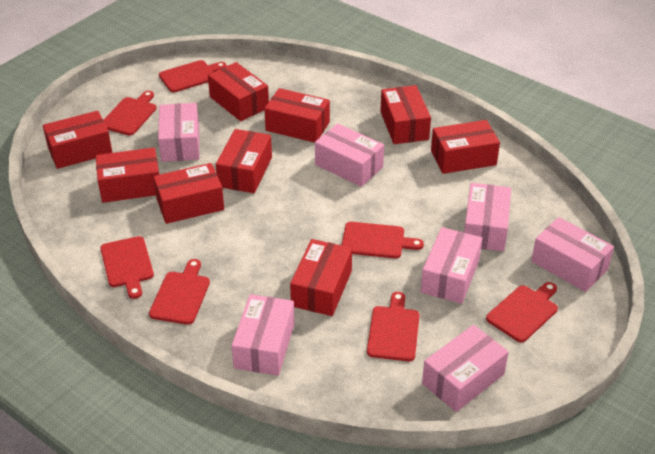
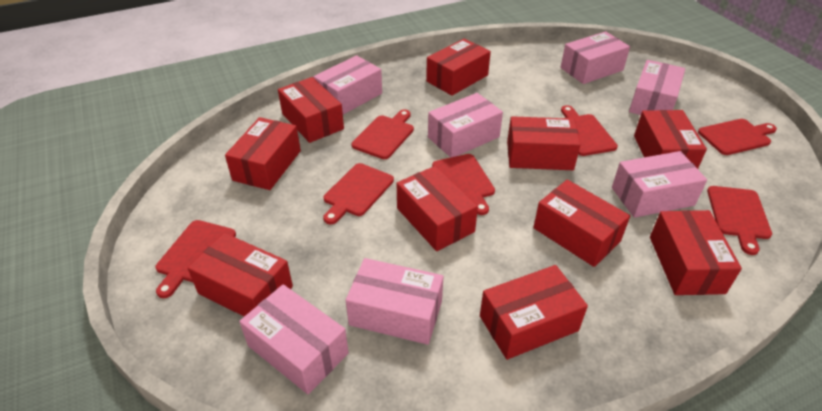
red box: [43,111,112,169] [96,147,159,203] [153,163,224,224] [208,62,269,121] [216,129,272,193] [264,88,330,143] [290,239,352,316] [380,85,431,144] [431,120,500,174] = 9 -> [188,233,293,316] [225,117,301,190] [278,77,344,143] [397,166,478,251] [426,38,491,96] [480,265,588,360] [507,116,581,170] [533,180,630,267] [634,110,707,169] [650,210,742,295] = 10

